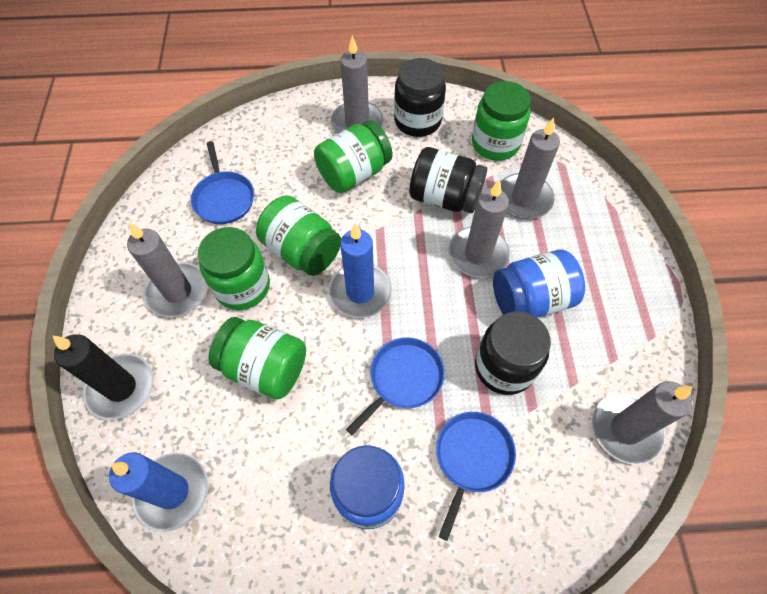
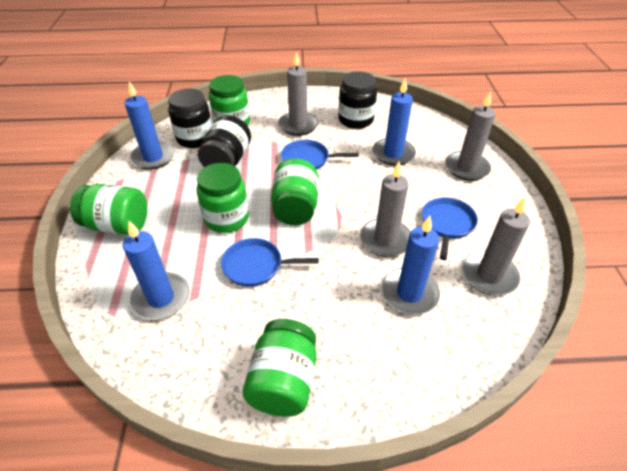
black candle: [53,334,153,420] = 1 -> none = 0
blue candle: [109,452,208,532] [329,224,392,318] = 2 -> [123,221,190,320] [125,82,174,170] [372,78,416,166] [381,216,440,315] = 4
blue jar: [330,445,405,529] [493,250,585,318] = 2 -> none = 0
grey candle: [127,223,208,317] [330,35,384,133] [449,179,510,278] [500,117,560,219] [592,381,693,464] = 5 -> [278,52,318,136] [360,162,410,257] [445,91,496,181] [462,197,530,295] = 4

